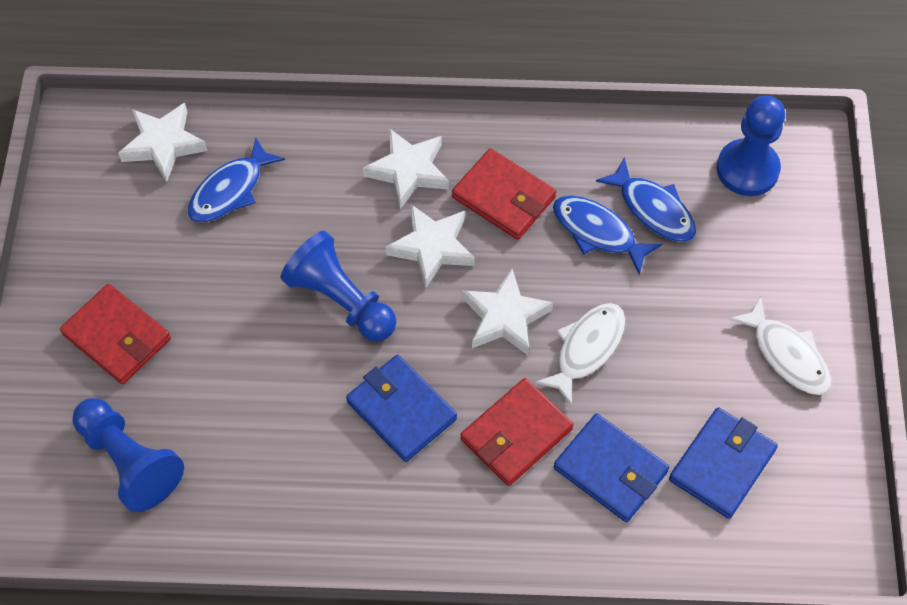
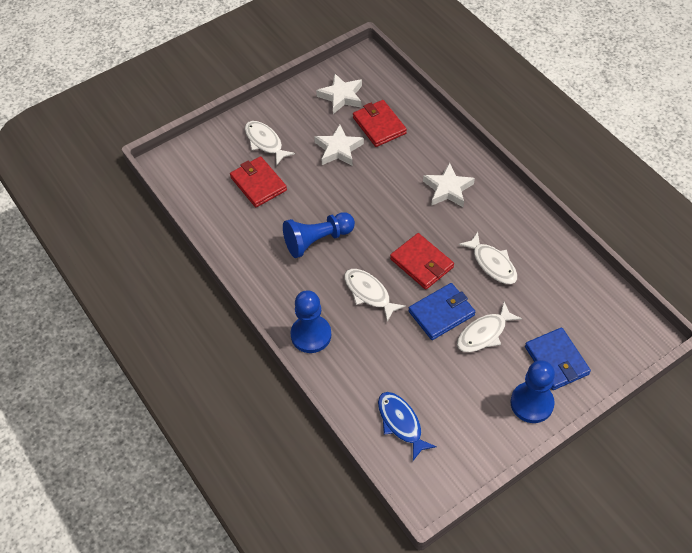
blue fish: [188,137,285,223] [553,196,662,275] [596,157,696,242] = 3 -> [378,392,437,461] = 1
blue wallet: [346,355,457,462] [554,413,670,522] [669,407,778,519] = 3 -> [408,283,475,340] [525,327,591,390] = 2
white fish: [535,303,625,406] [729,296,831,395] = 2 -> [245,121,295,165] [344,269,406,322] [457,302,522,352] [459,232,517,284] = 4
white star: [118,103,208,182] [363,128,449,209] [386,205,475,289] [462,269,553,356] = 4 -> [314,125,364,166] [316,73,362,114] [423,163,475,207] = 3

